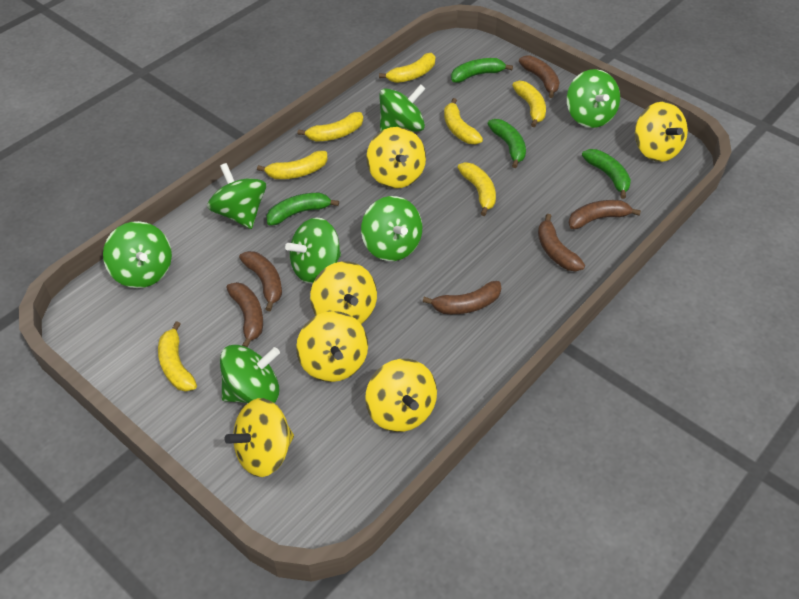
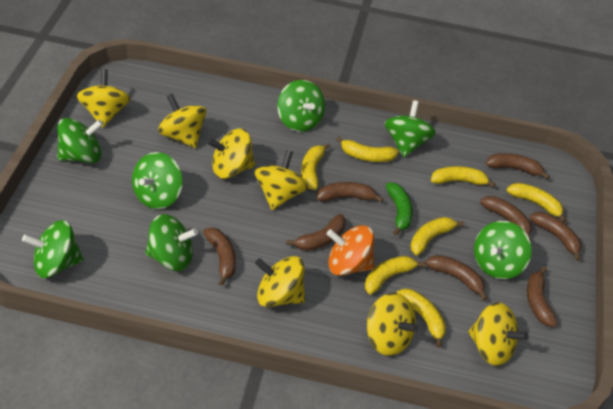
brown banana: [226,282,263,348] [239,251,282,311] [423,281,501,314] [519,56,560,98] [538,214,585,271] [569,200,641,229] = 6 -> [203,227,236,285] [286,214,346,251] [317,182,383,203] [425,255,487,301] [480,196,532,242] [486,153,550,179] [527,267,558,327] [529,212,582,261] = 8
green banana: [266,193,339,226] [451,58,513,83] [488,119,526,168] [582,149,631,199] = 4 -> [386,183,413,235] = 1
orange spinning top: none = 0 -> [327,225,374,276] = 1
yellow spinning top: [224,398,294,477] [296,311,368,382] [310,262,377,324] [365,359,437,432] [366,127,426,188] [635,102,688,162] = 6 -> [77,69,130,128] [158,94,207,148] [207,128,255,179] [254,150,308,210] [255,256,305,307] [367,293,418,356] [468,302,528,366] = 7

